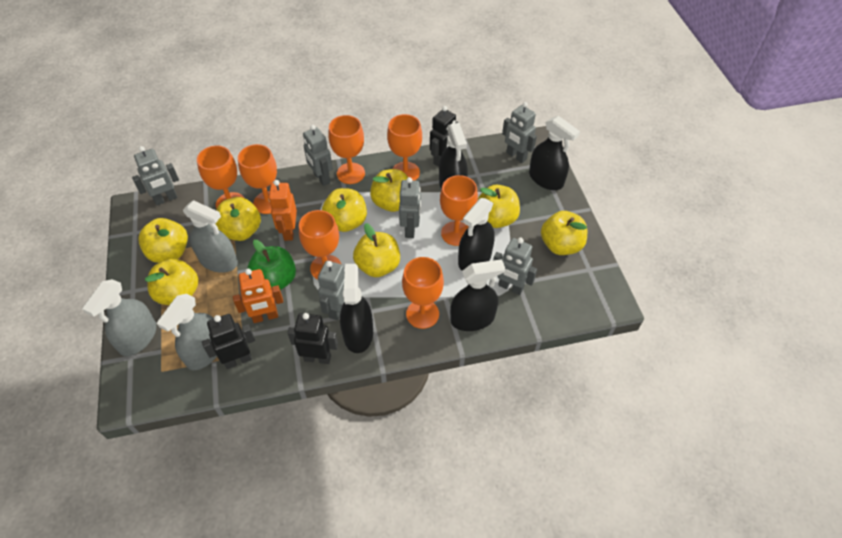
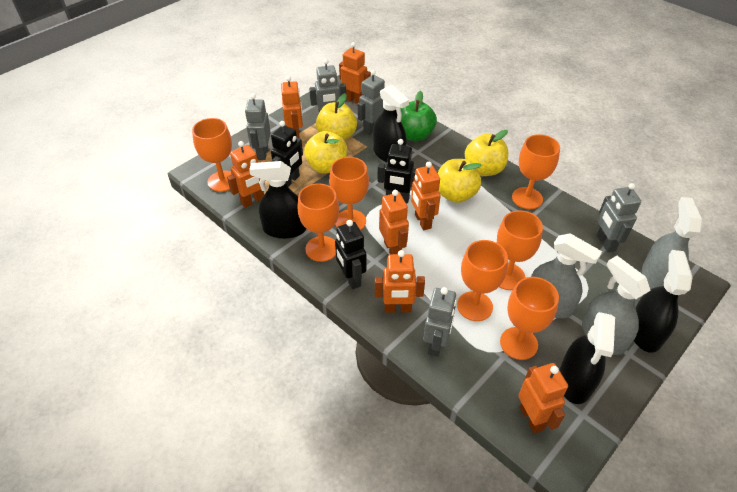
black spray bottle: [340,264,373,353] [439,123,468,189] [450,259,505,331] [458,198,495,271] [529,116,580,190] = 5 -> [249,161,306,239] [373,85,409,163] [559,312,615,404] [634,250,693,353] = 4
grey robot: [132,146,179,205] [303,125,333,186] [318,261,345,320] [399,177,421,238] [493,238,537,295] [502,102,537,163] = 6 -> [245,94,271,160] [309,59,347,112] [358,70,385,135] [423,287,457,357] [597,183,641,252] = 5
orange robot: [233,269,283,323] [269,180,297,241] = 2 -> [227,141,266,208] [281,76,303,138] [339,42,371,104] [375,250,425,313] [379,190,409,254] [411,162,441,230] [518,363,568,434] = 7
yellow apple: [138,218,188,263] [145,259,198,305] [215,197,261,241] [322,188,367,232] [353,223,400,277] [370,169,408,212] [478,185,520,228] [541,211,587,255] = 8 -> [304,131,348,173] [316,93,357,141] [438,159,482,203] [465,130,508,176] = 4

